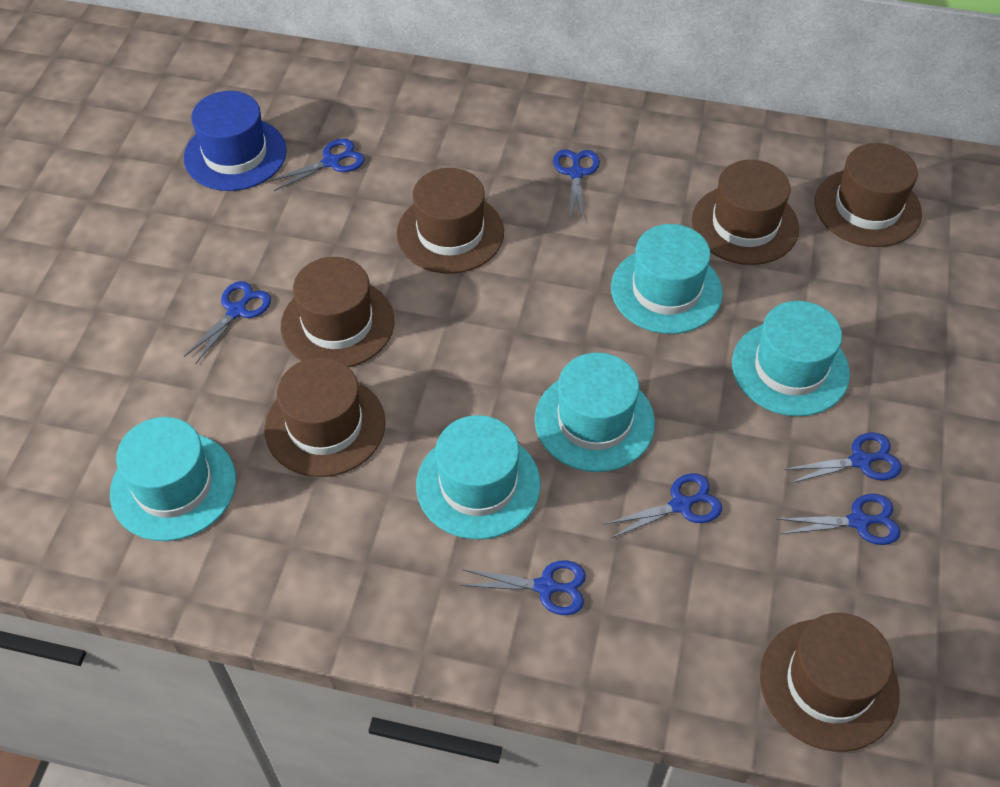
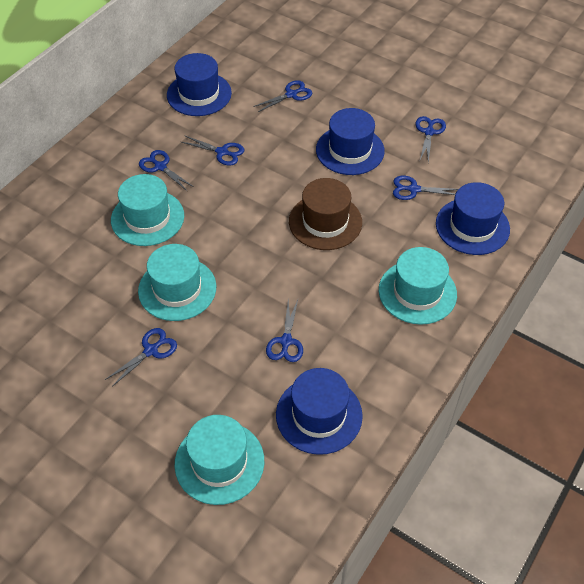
blue hat: [184,91,287,191] = 1 -> [167,53,232,116] [276,368,363,455] [316,108,385,175] [436,182,510,255] = 4
brown hat: [264,357,386,477] [281,257,394,367] [397,168,504,274] [692,160,799,265] [760,613,900,752] [815,143,922,247] = 6 -> [289,178,362,250] = 1
turquoise hat: [110,417,236,541] [416,415,541,539] [535,353,655,472] [611,224,723,334] [732,301,850,416] = 5 -> [111,174,184,246] [138,244,216,321] [174,415,264,505] [379,247,457,325] = 4

